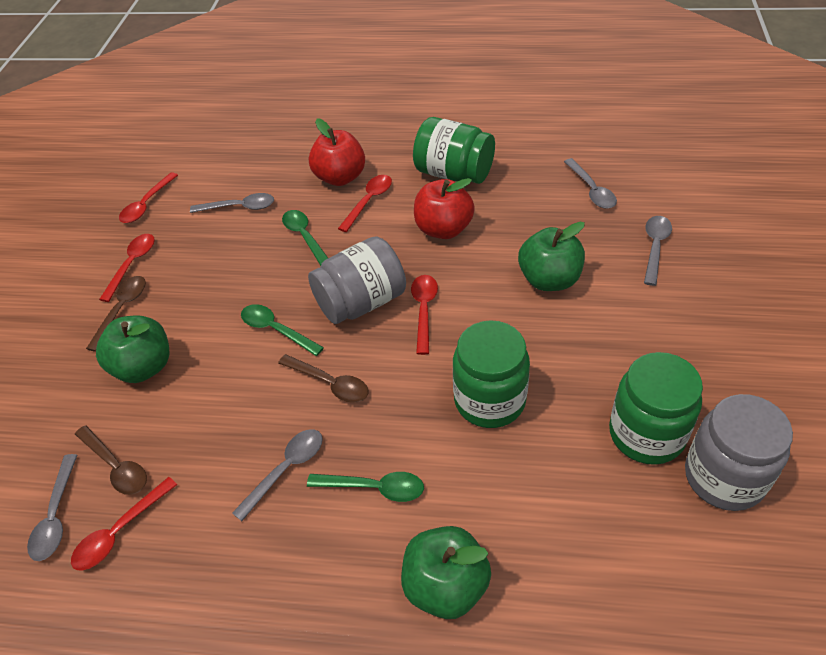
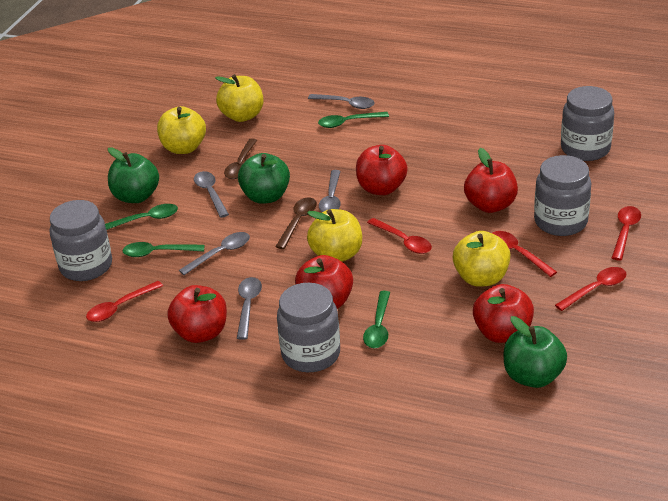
brown spoon: [75,425,147,495] [86,276,146,352] [278,354,368,403] = 3 -> [224,138,257,179] [276,197,317,249] = 2
green jar: [413,117,495,184] [453,320,530,428] [609,352,703,465] = 3 -> none = 0
green spoon: [241,304,324,356] [282,210,328,266] [307,472,424,502] = 3 -> [105,204,178,230] [122,242,204,257] [318,112,389,128] [363,291,390,348] = 4
grey jar: [308,236,406,324] [685,394,793,511] = 2 -> [50,200,112,281] [277,283,340,372] [534,155,591,236] [561,86,614,161] = 4
red apple: [309,118,365,186] [414,178,475,239] = 2 -> [167,285,227,343] [295,255,353,309] [356,145,407,195] [464,148,518,213] [473,284,534,343] = 5
yellow apple: none = 0 -> [157,106,206,154] [215,74,263,122] [307,209,362,262] [453,231,510,287] = 4

